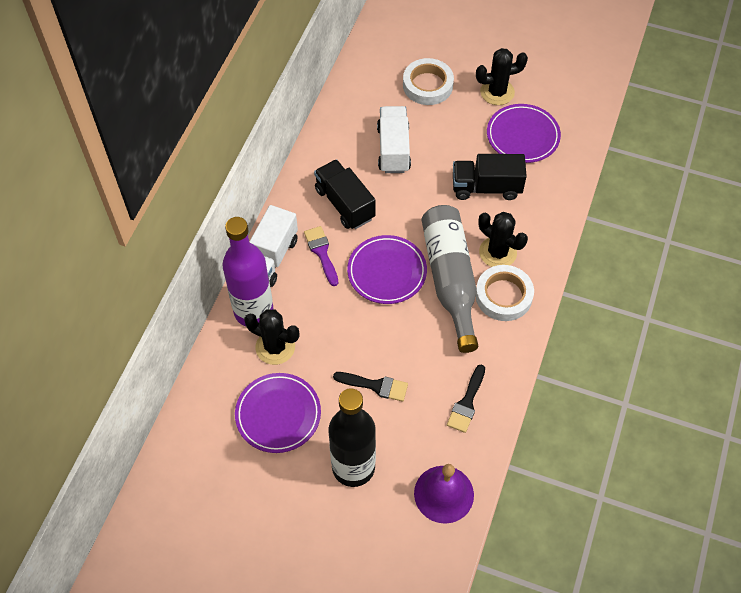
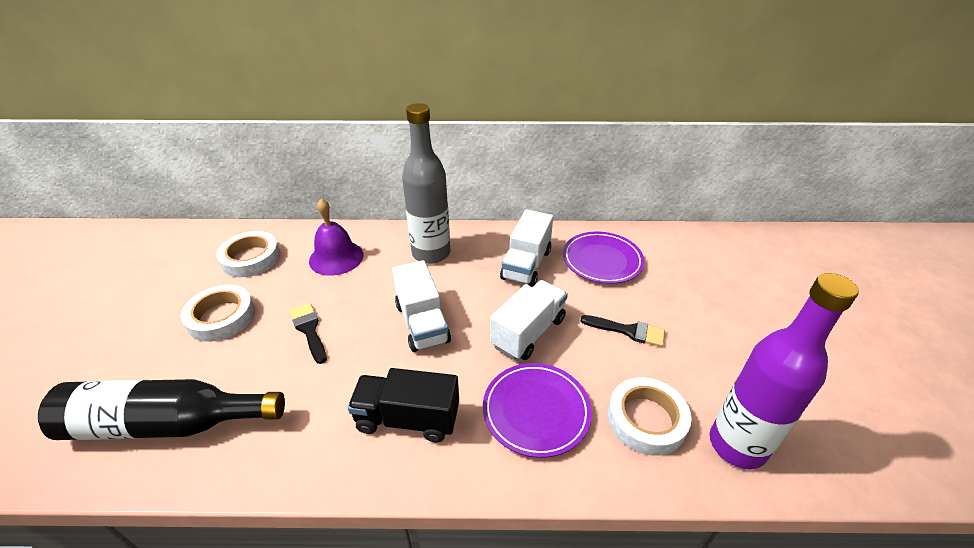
black cactus: [244,309,300,365] [476,48,528,105] [478,212,528,267] = 3 -> none = 0
black truck: [314,159,376,229] [453,154,527,200] = 2 -> [348,368,459,443] = 1
purple brush: [304,226,338,286] = 1 -> none = 0
purple plate: [235,373,321,453] [347,235,427,304] [487,104,561,163] = 3 -> [483,363,592,458] [563,231,645,284] = 2
white tape: [403,58,454,105] [475,265,534,321] = 2 -> [181,285,255,342] [216,231,280,277] [607,377,691,456] = 3
white truck: [249,205,298,287] [377,106,411,173] = 2 -> [392,260,451,352] [490,280,568,360] [500,210,553,287] = 3

